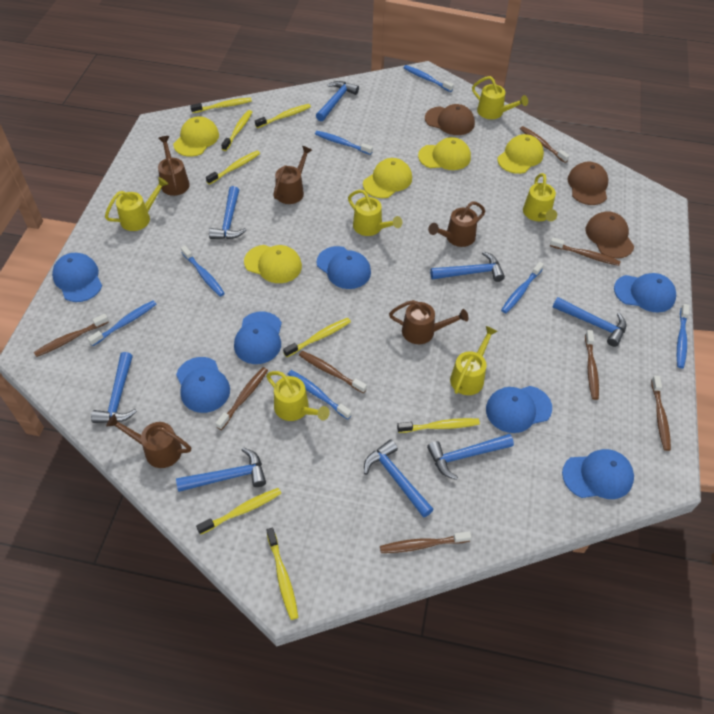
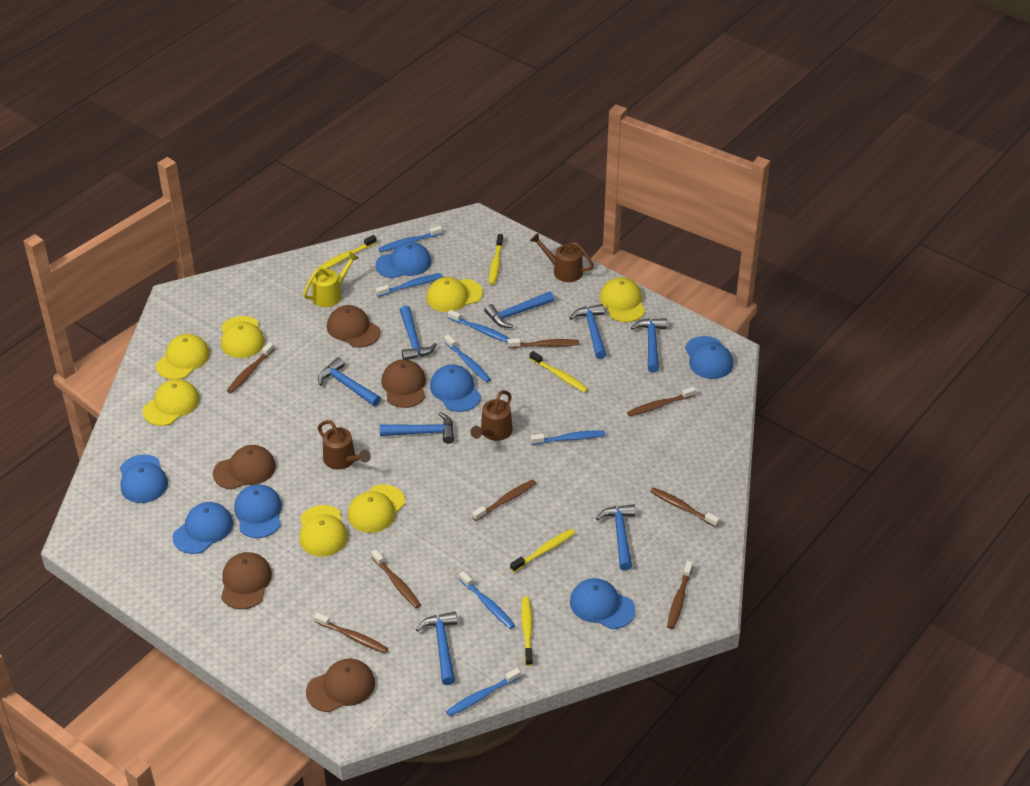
brown cap: [425,104,475,135] [568,162,608,205] [586,211,634,259] = 3 -> [213,445,276,490] [221,552,272,609] [306,658,375,712] [327,305,381,348] [381,359,426,408] = 5
brown watering can: [106,414,191,468] [158,136,190,196] [273,146,312,204] [389,300,469,344] [428,202,486,247] = 5 -> [318,420,371,470] [470,390,513,441] [530,233,594,282] = 3
yellow cap: [173,116,219,157] [244,245,302,283] [363,158,412,198] [418,137,471,170] [497,134,544,174] = 5 -> [142,379,200,426] [156,334,210,380] [221,316,265,358] [299,505,348,557] [348,484,405,533] [426,277,483,312] [600,277,645,322] = 7
yellow toothbrush: [190,98,252,113] [196,488,281,535] [206,150,260,185] [221,110,252,151] [255,104,311,128] [266,528,298,620] [283,318,351,357] [397,418,480,433] = 8 -> [318,235,377,269] [489,234,503,285] [510,529,575,572] [521,597,533,666] [530,351,588,393] = 5
yellow watering can: [105,177,168,231] [266,371,330,421] [348,190,402,236] [450,326,498,395] [472,76,528,119] [523,173,557,221] = 6 -> [303,252,359,307] = 1

